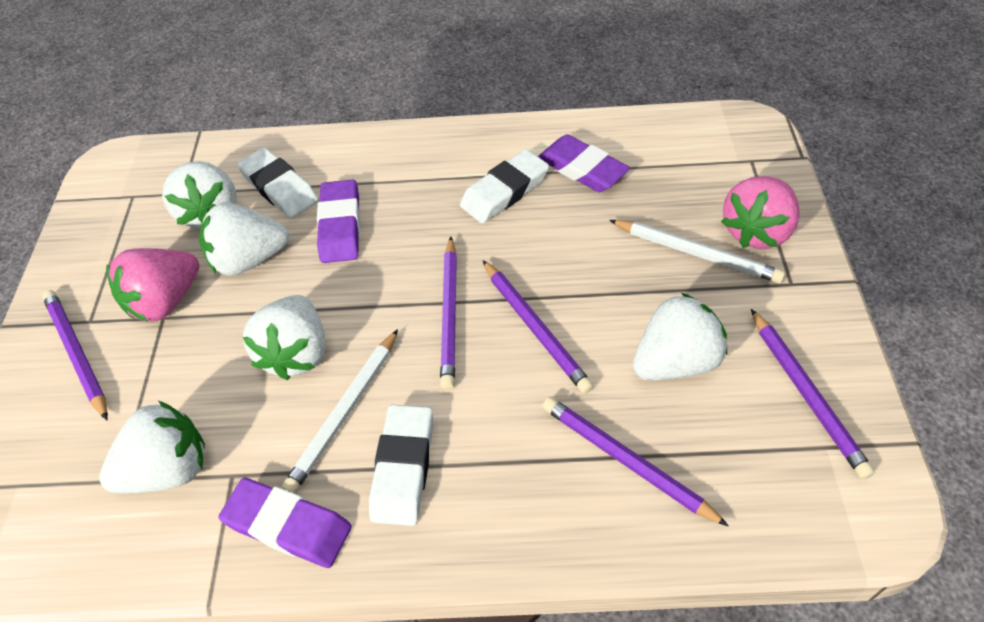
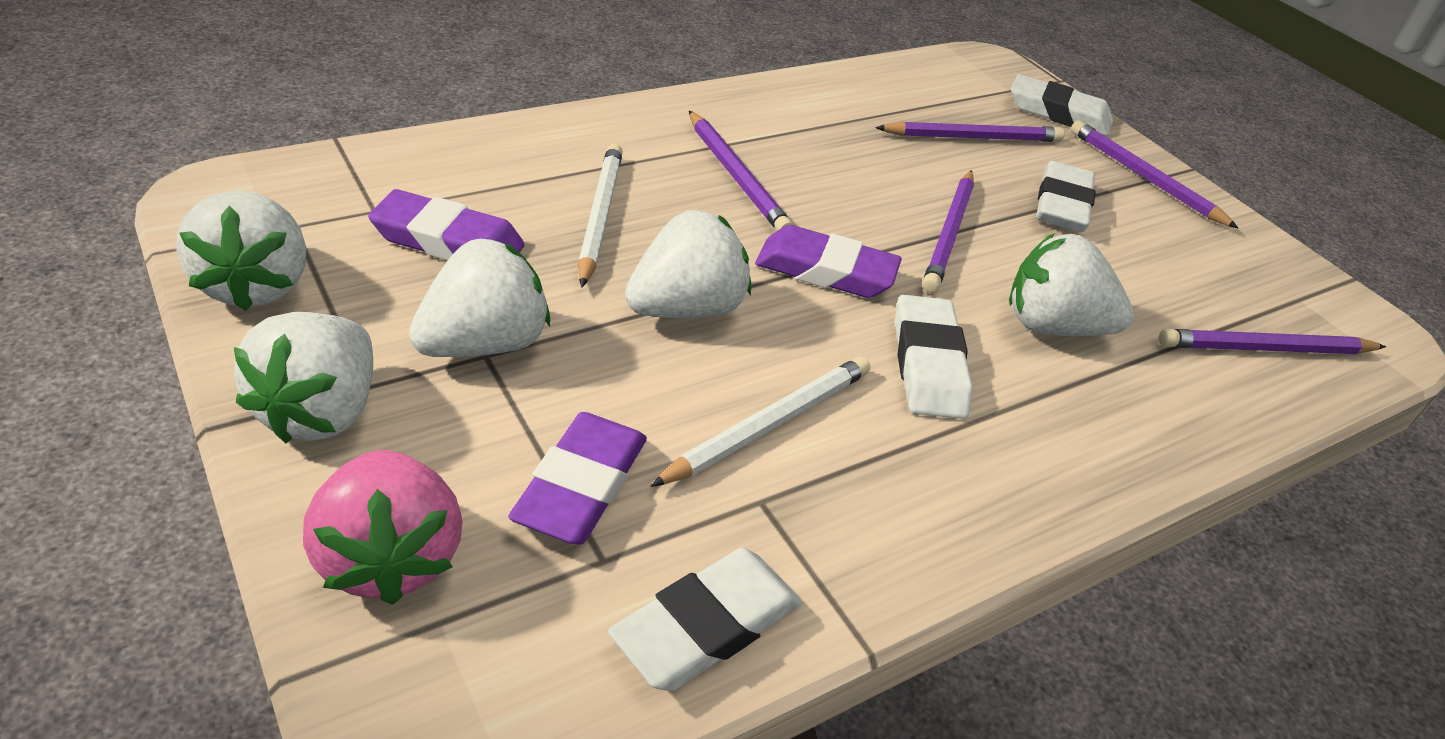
pink strawberry: [106,248,200,322] [721,176,800,249] = 2 -> [303,450,463,605] = 1
white eraser: [237,147,318,218] [369,404,433,526] [460,149,549,223] = 3 -> [608,548,802,691] [895,295,973,419] [1011,74,1113,136] [1036,161,1096,232] = 4

